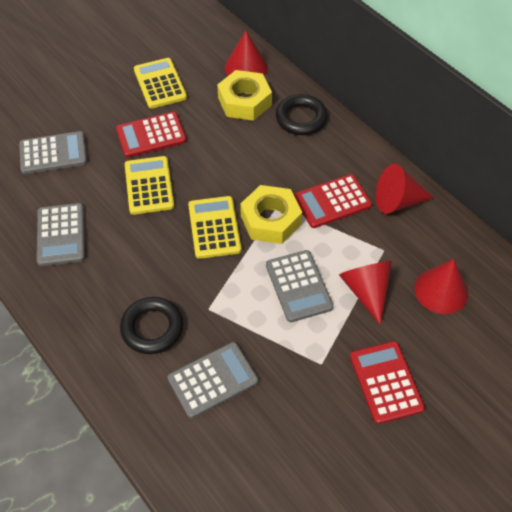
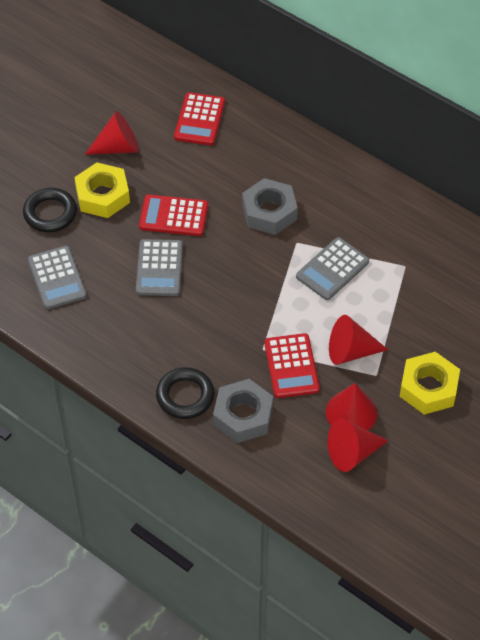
grey calculator: [19,131,87,174] [37,203,85,266] [168,342,258,419] [266,250,333,322] = 4 -> [28,246,87,309] [136,239,183,296] [296,237,369,300] = 3
grey nut: none = 0 -> [213,379,273,443] [242,178,298,235] = 2
yellow calculator: [125,156,174,215] [134,58,187,109] [188,196,242,259] = 3 -> none = 0

